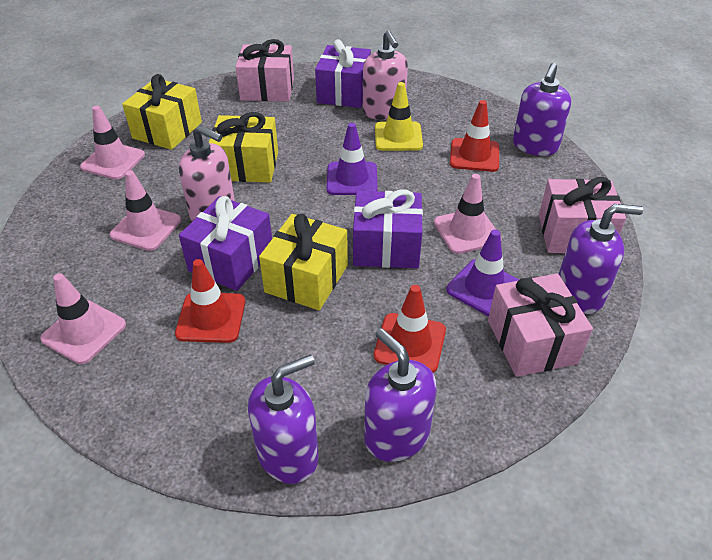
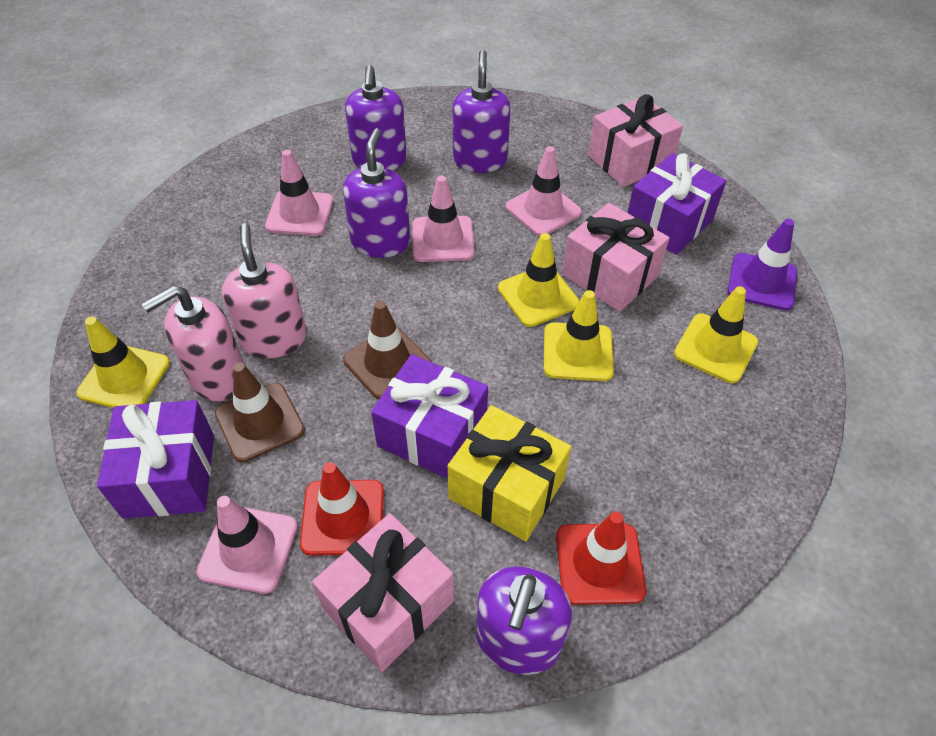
brown traffic cone: none = 0 -> [215,362,305,463] [343,301,432,399] = 2
purple traffic cone: [327,123,377,195] [446,230,519,316] = 2 -> [727,219,797,311] = 1
red traffic cone: [175,259,245,343] [374,285,446,373] [450,100,499,172] = 3 -> [300,462,384,556] [556,512,646,605] = 2
yellow gift: [122,74,202,150] [209,112,278,182] [259,214,348,310] = 3 -> [448,405,571,541] = 1
yellow traffic cone: [375,82,423,151] = 1 -> [77,317,170,408] [498,233,579,327] [544,290,614,381] [674,286,758,383] = 4

